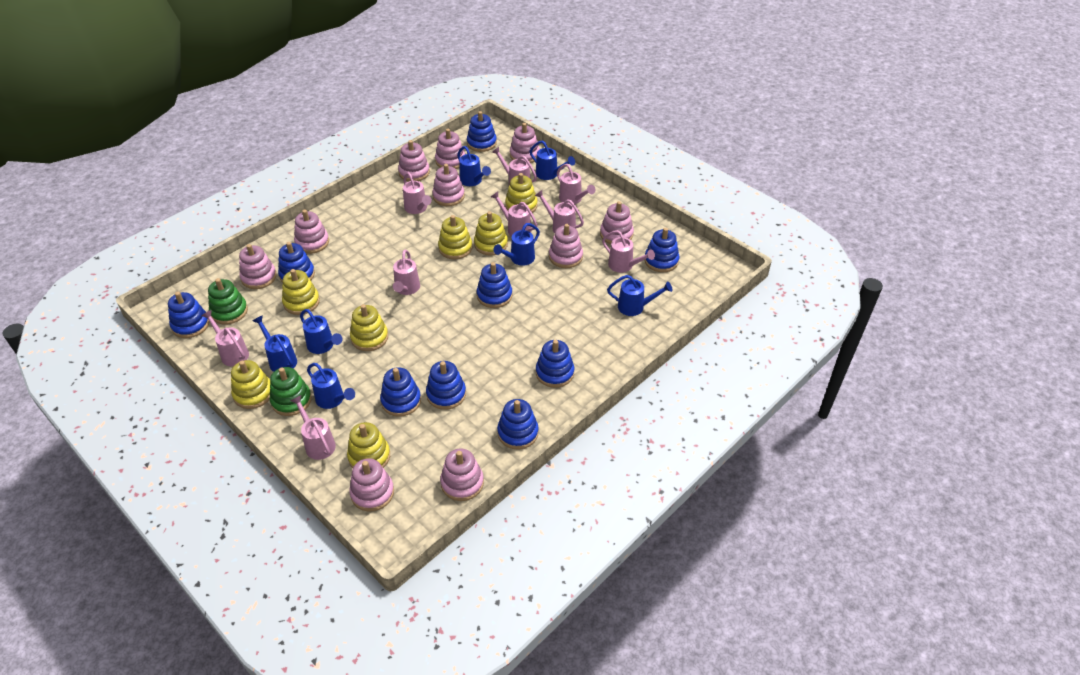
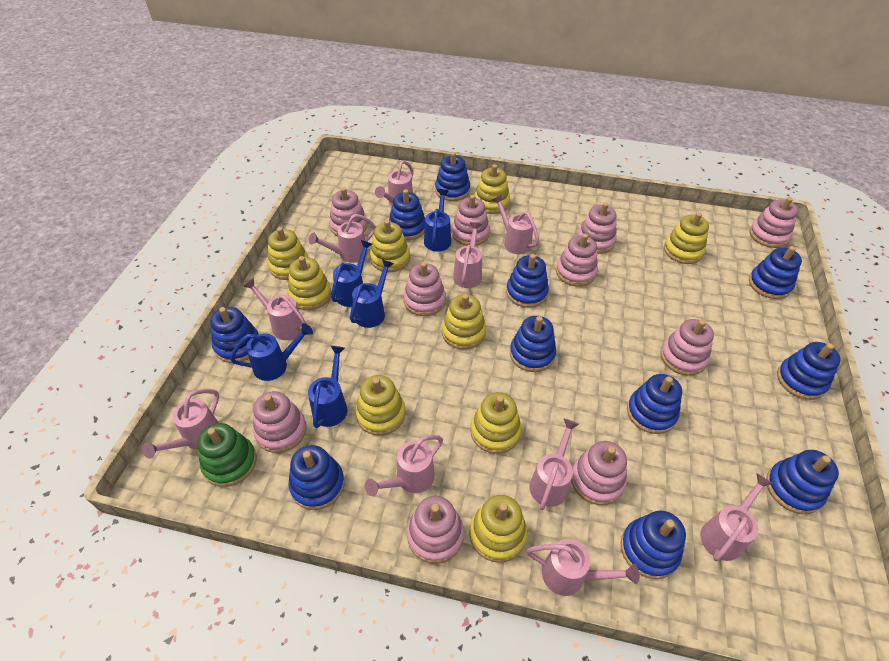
blue stacking toy: [168,292,209,338] [278,242,315,283] [380,367,421,417] [426,361,466,410] [467,111,497,152] [477,262,512,308] [497,399,539,449] [536,340,574,388] [645,228,679,272] = 9 -> [210,307,258,363] [289,445,345,510] [389,189,425,240] [435,152,470,201] [506,254,549,308] [510,316,556,372] [621,511,686,579] [627,374,682,434] [749,246,802,299] [766,450,839,514] [777,342,841,400] = 11
blue watering can: [253,315,297,372] [300,309,343,354] [307,363,355,409] [457,146,491,186] [493,223,540,266] [530,140,575,180] [607,275,672,316] = 7 -> [230,323,313,381] [308,346,347,428] [331,240,372,307] [350,259,394,328] [424,189,451,252] = 5
green stacking toy: [208,278,248,325] [270,367,312,416] = 2 -> [197,423,256,487] = 1
pink watering can: [202,310,249,366] [290,395,336,460] [393,250,420,295] [403,173,432,214] [491,191,538,237] [492,147,537,185] [535,190,584,233] [557,164,596,204] [602,230,655,273] = 9 -> [142,389,219,459] [243,278,307,340] [309,214,376,263] [365,435,443,496] [375,160,414,206] [453,222,482,288] [492,195,539,254] [527,539,639,596] [529,419,579,510] [700,474,773,561] = 10
yellow stacking toy: [231,360,270,409] [282,269,320,315] [347,422,390,469] [350,304,388,351] [438,215,472,259] [474,211,508,255] [505,173,537,213] = 7 -> [268,227,309,280] [288,256,331,310] [355,375,406,436] [370,220,410,272] [442,294,486,350] [469,495,527,563] [470,392,522,454] [474,164,510,214] [664,212,709,264] = 9

